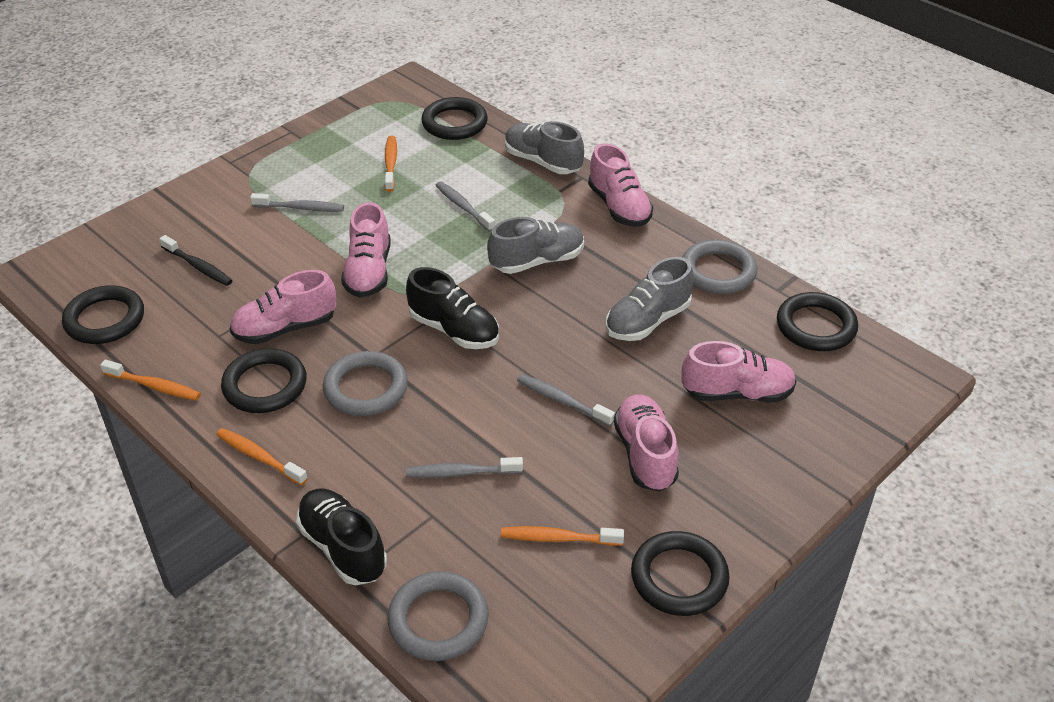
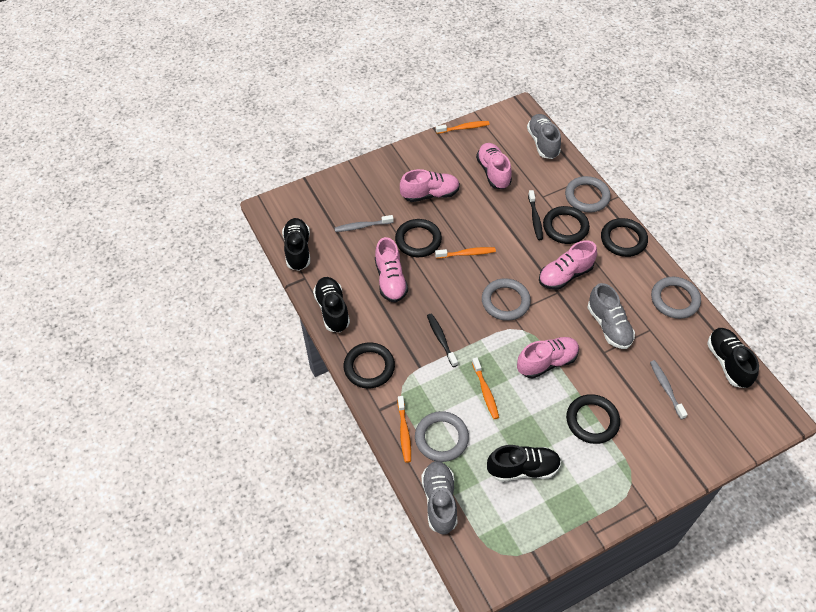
black shoe: [296,489,387,585] [406,267,499,349] = 2 -> [282,218,310,271] [313,277,350,332] [487,445,561,482] [707,328,759,388] = 4
black toothbrush: [159,235,233,286] = 1 -> [427,313,458,367] [528,190,543,240] = 2
grey ring: [323,351,408,416] [387,571,489,661] [683,240,757,294] = 3 -> [415,411,469,462] [482,278,531,321] [565,176,611,213] [651,277,701,319] = 4
grey toothbrush: [250,193,344,212] [406,457,523,478] [435,181,495,232] [517,374,615,426] = 4 -> [335,215,394,232] [650,360,688,419] = 2

